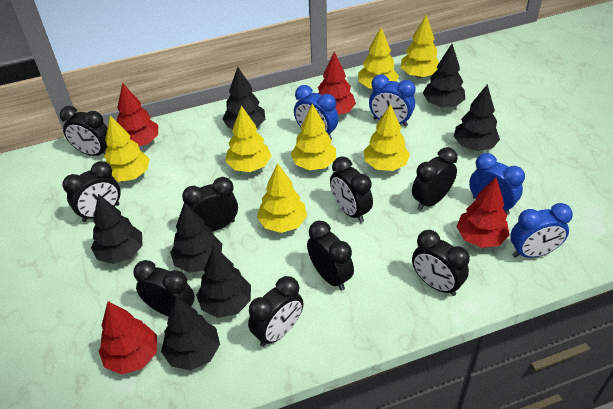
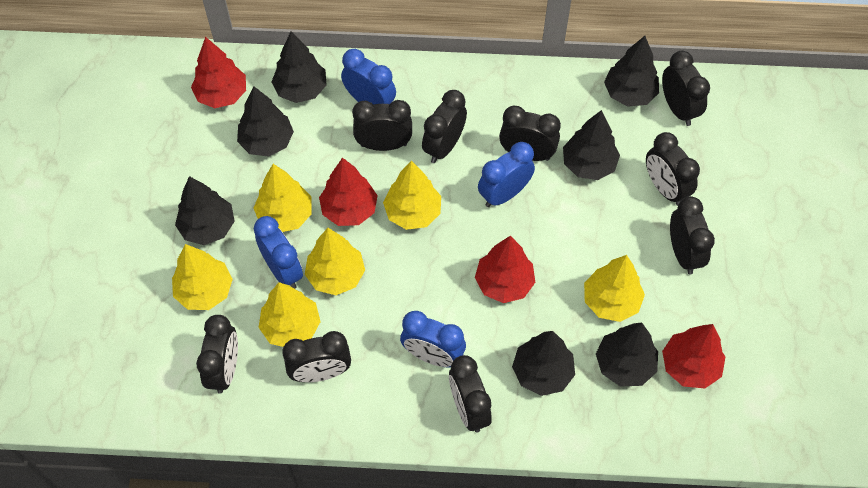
yellow tree: [104,115,149,182] [225,106,271,172] [257,163,307,233] [291,104,336,170] [358,27,399,89] [364,104,410,171] [401,15,439,78] = 7 -> [172,244,233,310] [254,164,312,232] [258,282,321,347] [305,228,365,295] [383,161,441,230] [584,255,645,322] = 6

